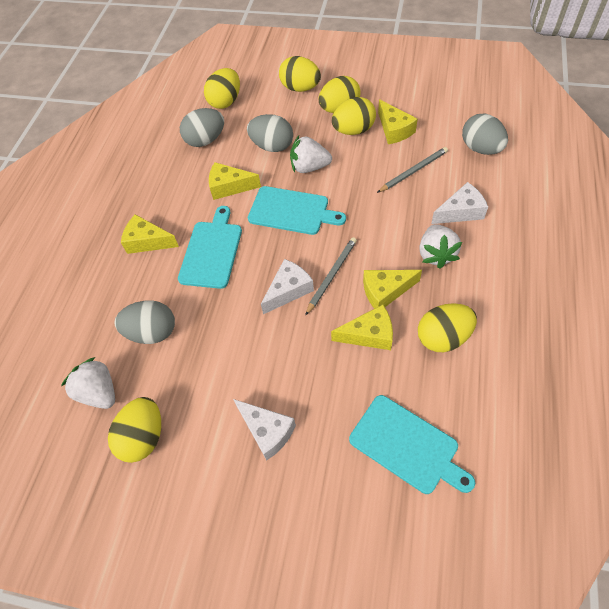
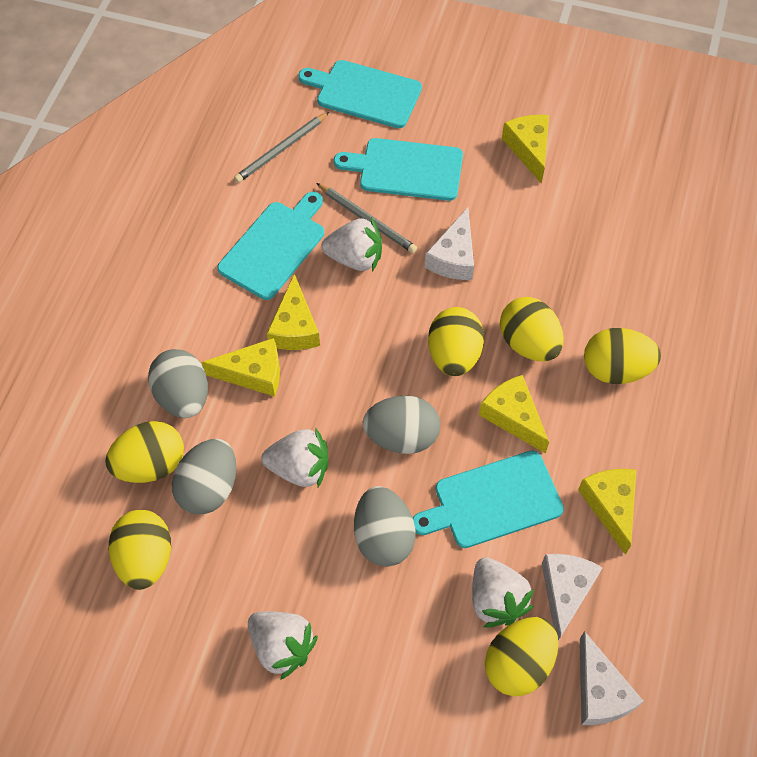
turquoise cutting board: [178,206,242,289] [248,186,346,235] [349,395,475,494] = 3 -> [217,192,324,300] [298,60,422,128] [334,138,463,201] [413,450,564,548] = 4
white strawberry: [61,357,115,409] [290,136,332,173] [419,224,462,269] = 3 -> [248,611,318,680] [261,427,328,487] [321,217,382,272] [472,558,534,627] = 4

